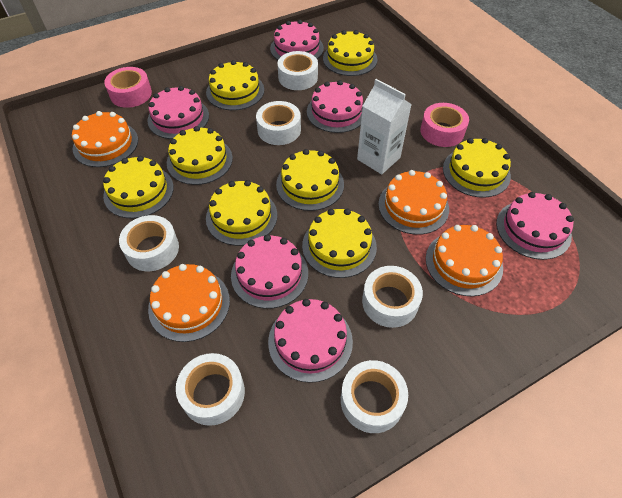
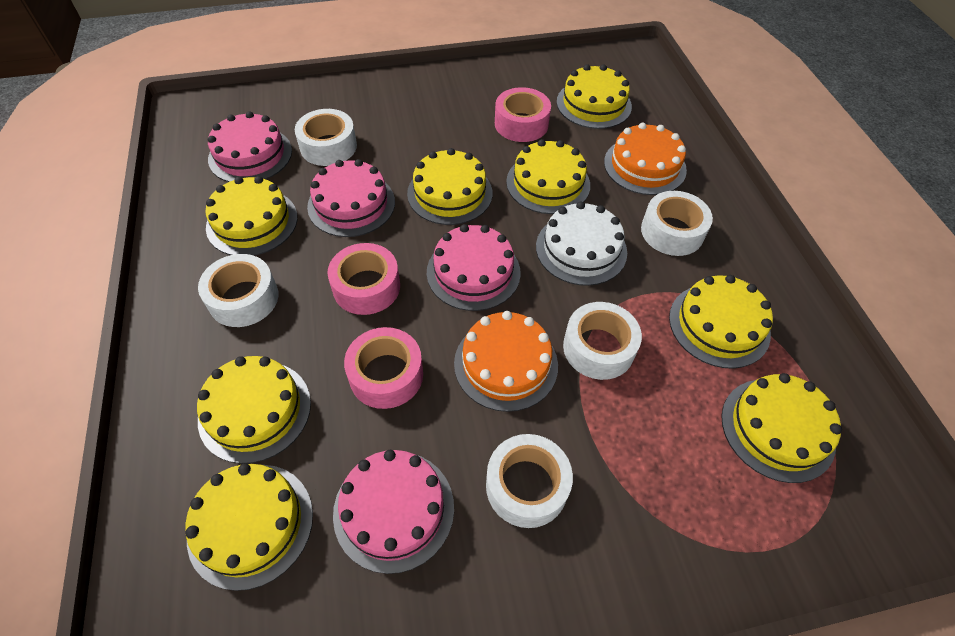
orange cake: [72,111,138,167] [148,264,230,342] [378,170,449,235] [426,225,503,296] = 4 -> [454,311,558,412] [604,123,687,195] = 2
pink cake: [147,86,209,139] [231,234,308,309] [268,299,353,383] [270,20,324,60] [307,80,364,133] [496,192,574,260] = 6 -> [208,111,292,182] [307,159,395,237] [333,450,454,574] [427,224,521,311] = 4
pink tape: [104,67,152,108] [420,103,469,147] = 2 -> [327,243,400,315] [344,327,423,409] [495,87,551,142] = 3
white cake: none = 0 -> [536,202,627,286] = 1
white carton: [357,79,412,174] = 1 -> none = 0
white tape: [119,215,179,271] [176,353,245,426] [256,101,301,145] [278,51,318,90] [341,360,408,433] [362,266,423,328] = 6 -> [198,254,279,327] [295,109,357,166] [486,434,573,528] [563,302,642,380] [641,191,713,256] = 5

